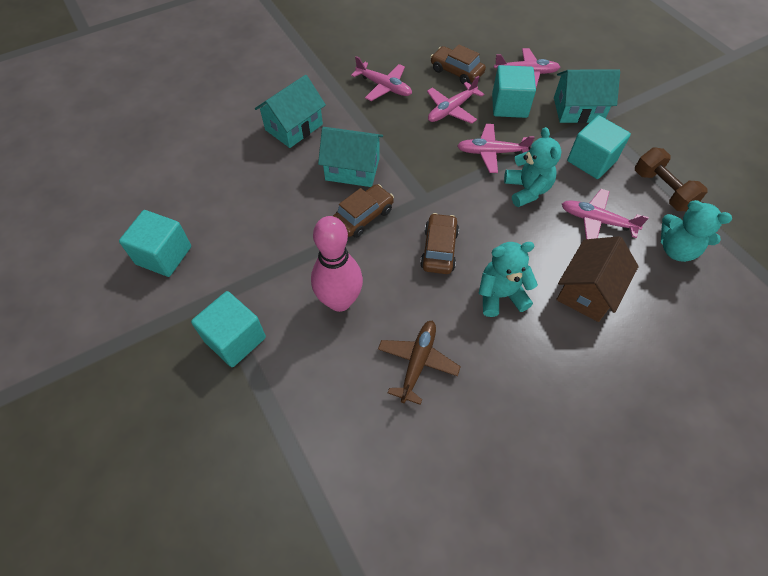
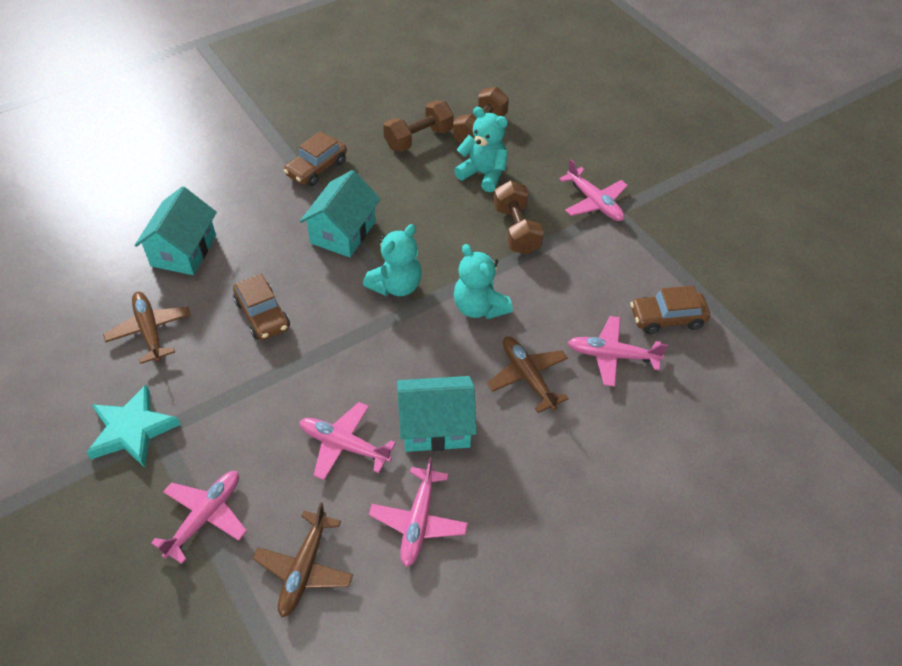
brown dumbbell: [635,147,707,211] = 1 -> [383,100,454,152] [453,87,509,143] [494,181,544,255] = 3
brown house: [556,236,639,322] = 1 -> none = 0
brown plane: [378,321,461,405] = 1 -> [103,292,191,364] [252,502,353,617] [487,337,569,413] = 3
pink bowling pin: [311,216,363,312] = 1 -> none = 0
turquoise cube: [119,210,191,277] [191,291,266,367] [492,65,536,118] [567,115,631,179] = 4 -> none = 0
turquoise star: none = 0 -> [86,384,181,468] = 1

